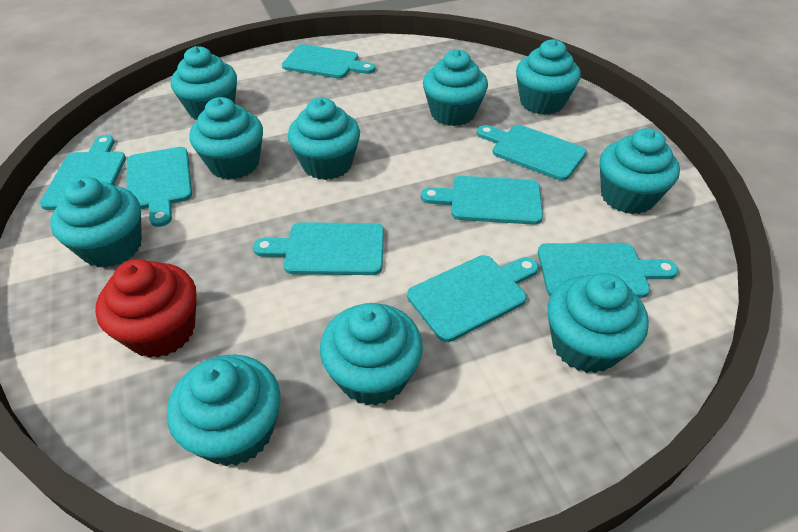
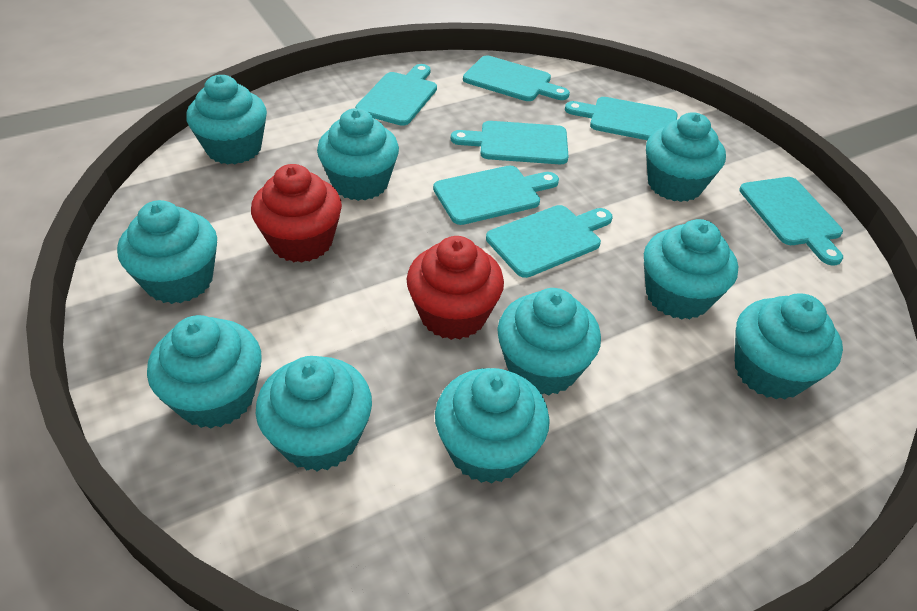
red cupcake: [95,259,197,358] = 1 -> [251,164,342,263] [407,236,504,340] = 2
turquoise cutting board: [40,135,126,210] [126,147,192,227] [253,222,384,275] [282,44,375,78] [407,255,539,342] [421,176,543,225] [477,125,586,181] [538,243,678,298] = 8 -> [355,64,437,126] [433,166,559,225] [451,121,569,164] [463,55,570,101] [486,205,613,278] [565,97,678,140] [739,177,843,265] = 7

